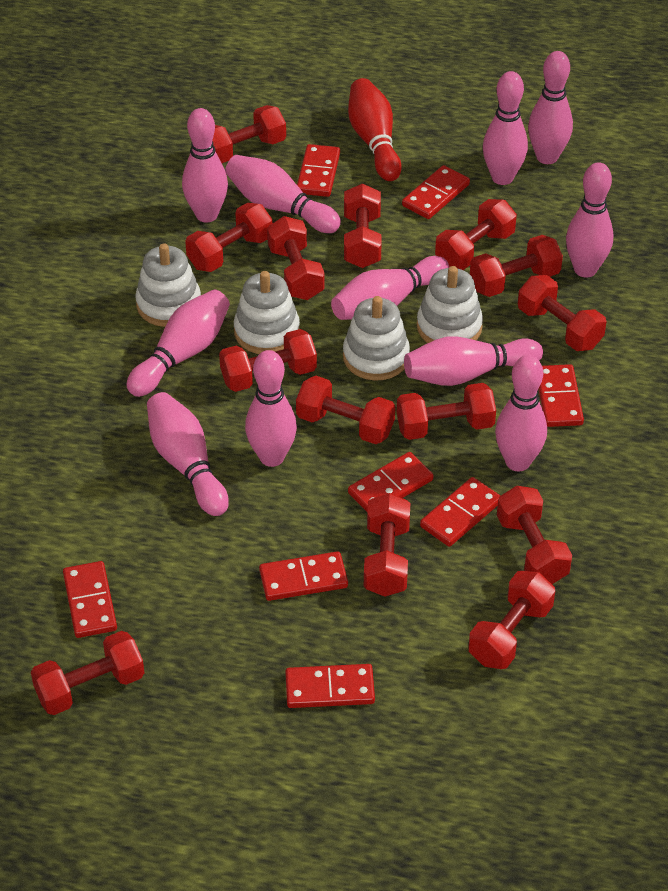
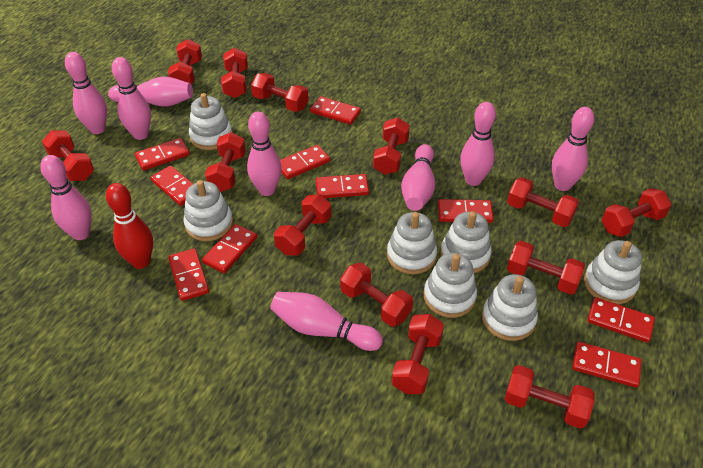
pink bowling pin: [127,289,230,397] [147,392,229,516] [182,108,228,223] [225,155,341,233] [245,350,297,467] [331,256,449,320] [404,336,543,386] [483,71,528,185] [495,355,547,471] [528,51,573,164] [566,162,613,278] = 11 -> [40,155,92,240] [65,52,107,134] [108,76,193,107] [112,57,151,140] [247,112,282,196] [270,292,383,351] [401,144,435,211] [460,102,496,186] [552,107,594,191] = 9
red domino: [63,561,117,638] [259,551,348,601] [285,664,375,708] [297,144,340,197] [348,452,434,512] [402,165,470,219] [420,477,500,547] [539,364,584,427] = 8 -> [135,138,190,171] [151,165,193,206] [168,248,209,301] [202,224,257,273] [280,145,330,179] [310,96,361,125] [316,174,369,198] [438,199,494,223] [572,342,642,388] [587,297,655,343] = 10
red dumbbell: [31,631,144,715] [185,203,272,272] [212,105,286,163] [219,329,317,392] [267,216,325,300] [296,376,395,444] [344,183,381,268] [364,493,410,597] [397,383,496,440] [435,199,517,270] [468,571,555,669] [470,235,563,297] [497,486,572,584] [518,275,606,351] = 14 -> [42,130,94,181] [168,39,202,84] [205,132,246,192] [221,48,248,98] [251,73,309,112] [274,194,331,255] [340,263,413,327] [373,118,410,175] [392,314,444,394] [505,365,595,429] [507,177,579,227] [507,241,585,295] [601,188,671,237] = 13
white stacking toy: [135,243,201,327] [234,271,300,354] [343,296,410,381] [417,266,483,343] = 4 -> [183,180,233,241] [189,93,232,150] [387,212,437,274] [424,253,477,318] [440,211,492,273] [482,274,538,341] [584,240,642,304] = 7

